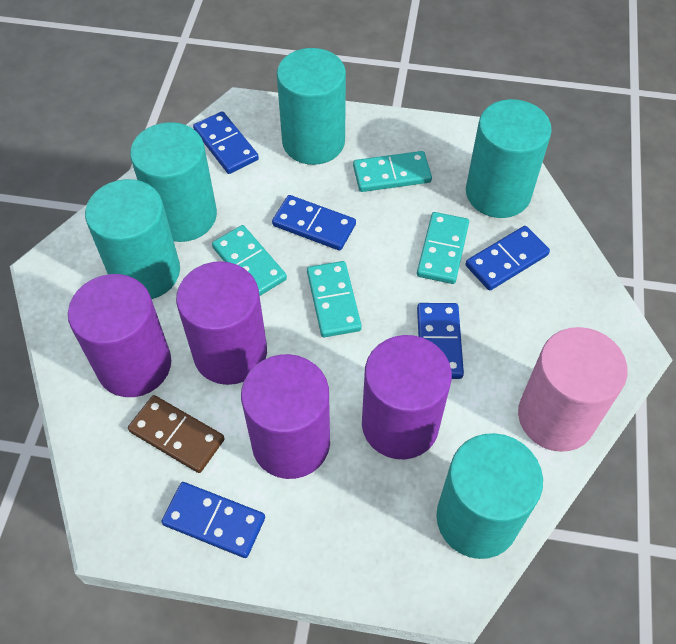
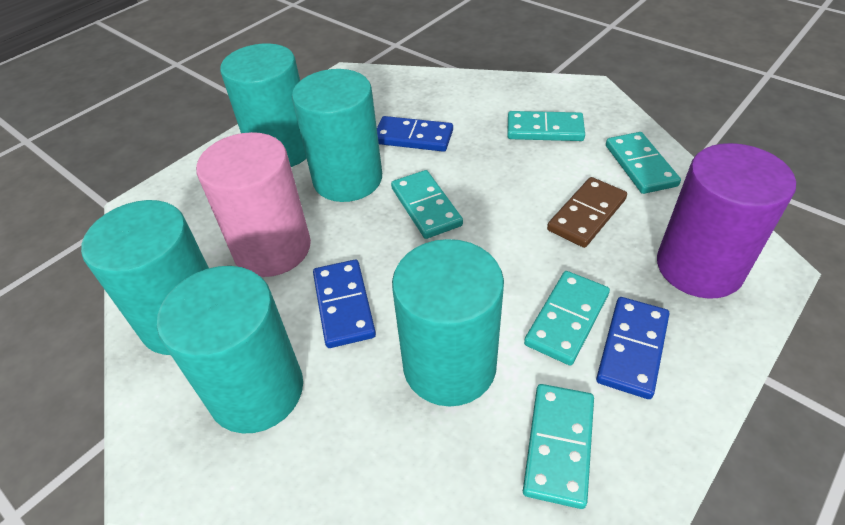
blue domino: [161,482,265,558] [193,111,259,174] [272,195,356,251] [417,303,464,379] [466,226,550,291] = 5 -> [313,260,376,348] [377,116,453,152] [596,297,669,399] = 3
purple cylinder: [68,274,171,397] [176,261,267,385] [241,354,330,479] [362,335,452,459] = 4 -> [657,143,796,299] = 1
turquoise domino: [212,225,287,296] [307,261,362,337] [353,151,432,192] [417,212,469,284] = 4 -> [391,170,463,239] [507,111,585,141] [523,384,594,509] [524,271,610,365] [606,132,681,194] = 5

